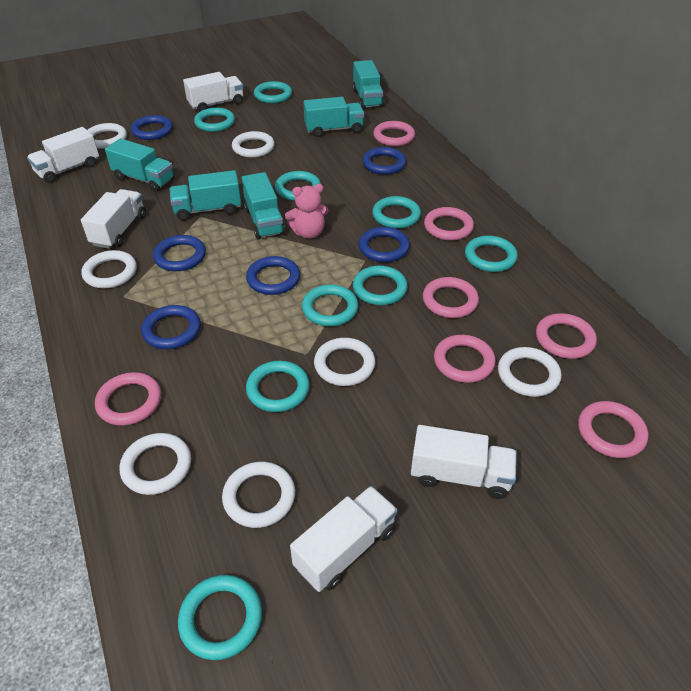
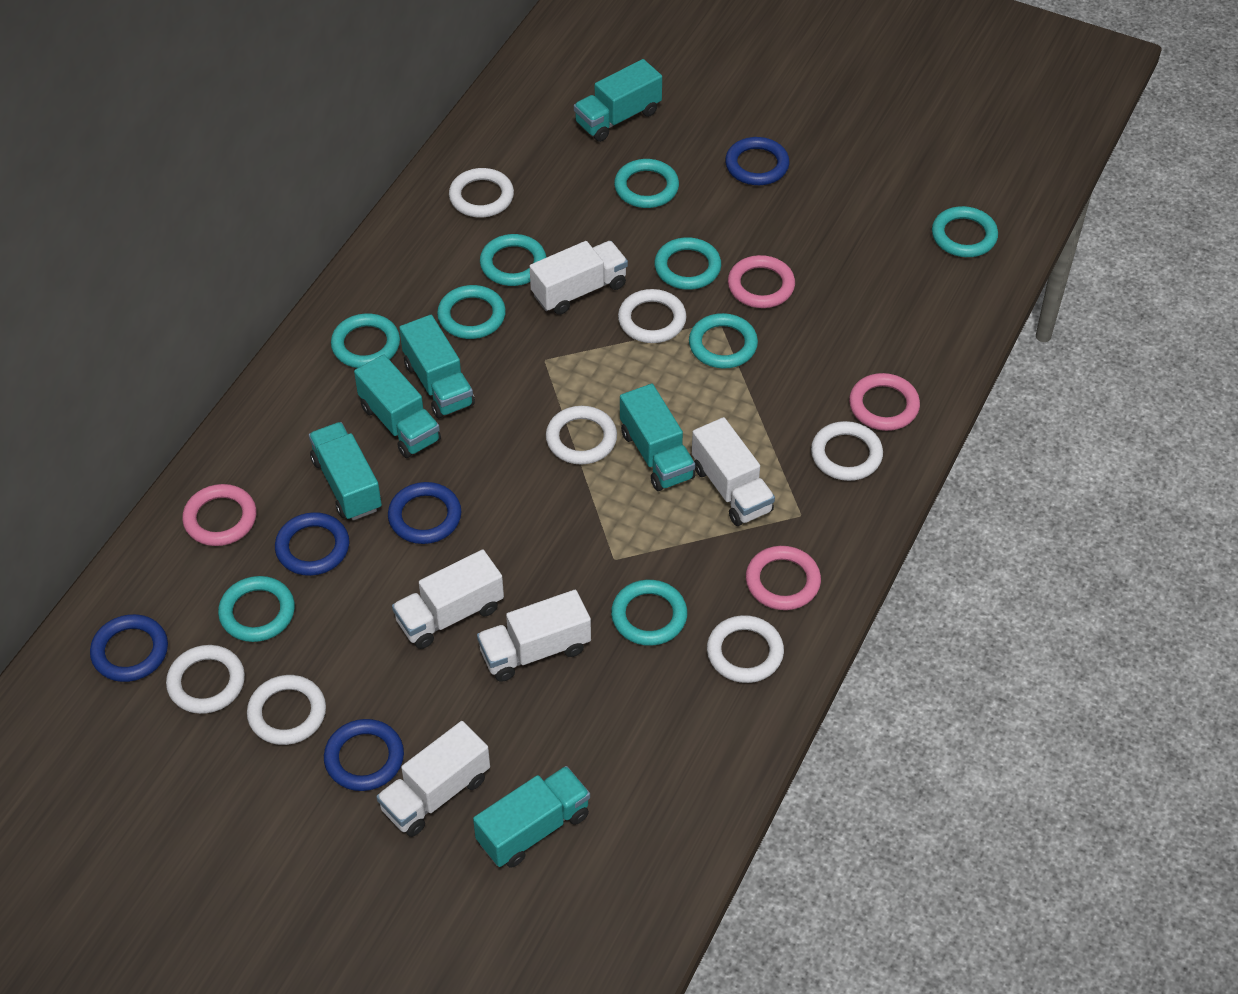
blue ring: [131,115,173,140] [141,305,201,349] [153,235,206,271] [246,256,300,295] [359,227,410,262] [362,147,406,175] = 6 -> [90,614,168,682] [275,512,349,576] [324,719,404,791] [388,482,461,544] [725,137,790,185] = 5
pink ring: [95,372,161,426] [373,121,415,146] [423,277,479,318] [424,207,474,241] [434,335,496,383] [536,313,597,359] [578,401,648,458] = 7 -> [182,484,256,546] [728,255,795,308] [746,546,821,610] [849,373,920,431] = 4
pink teddy bear: [285,184,328,239] = 1 -> none = 0
turquoise truck: [105,138,174,192] [170,170,241,221] [241,172,286,239] [303,97,364,137] [353,60,384,109] = 5 -> [309,422,382,520] [354,354,441,458] [399,315,475,418] [473,766,590,868] [574,59,662,142] [620,384,695,491] = 6

